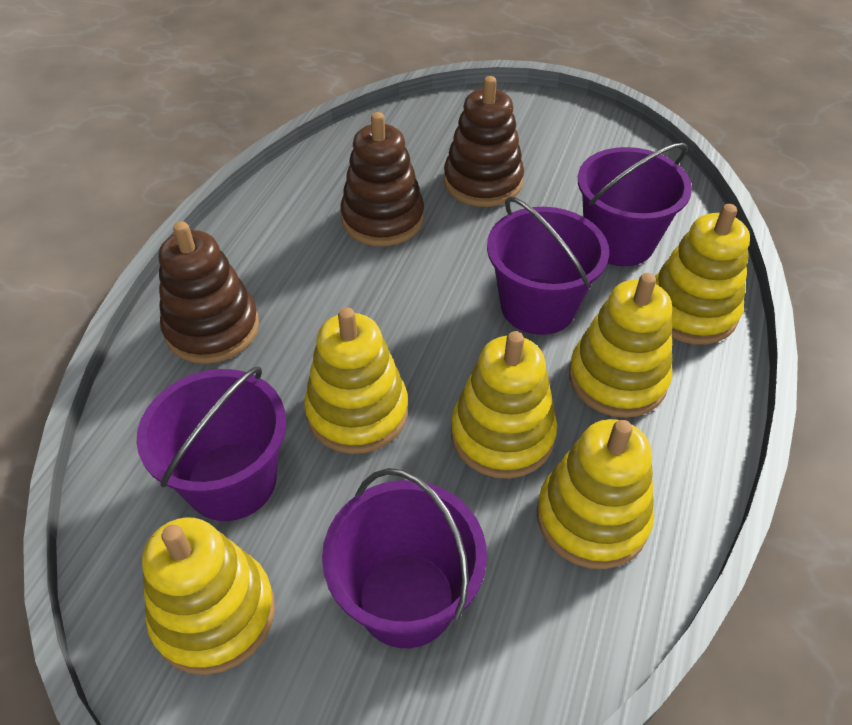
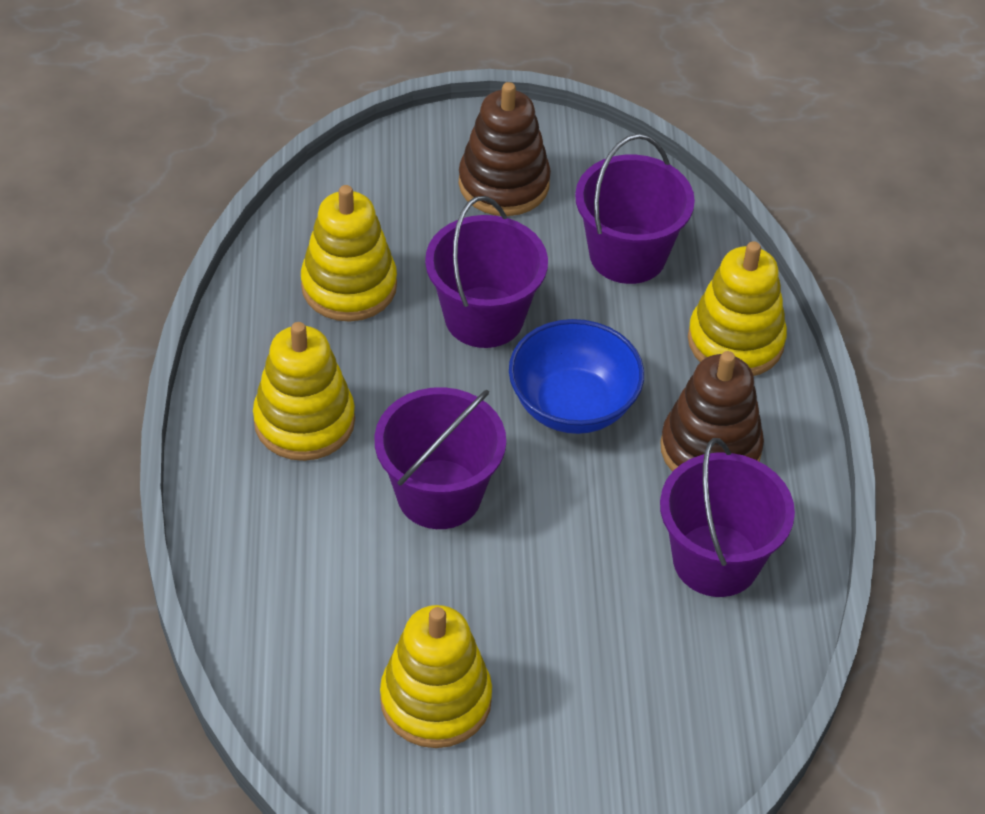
blue bowl: none = 0 -> [509,319,644,434] = 1
brown stacking toy: [159,221,259,364] [341,112,424,246] [444,76,524,207] = 3 -> [459,82,551,216] [660,351,764,472] = 2
yellow stacking toy: [142,518,275,675] [304,307,408,454] [451,331,557,479] [537,419,654,569] [569,273,672,418] [655,204,750,345] = 6 -> [253,322,355,461] [301,185,397,322] [380,605,492,748] [688,241,787,376] = 4

